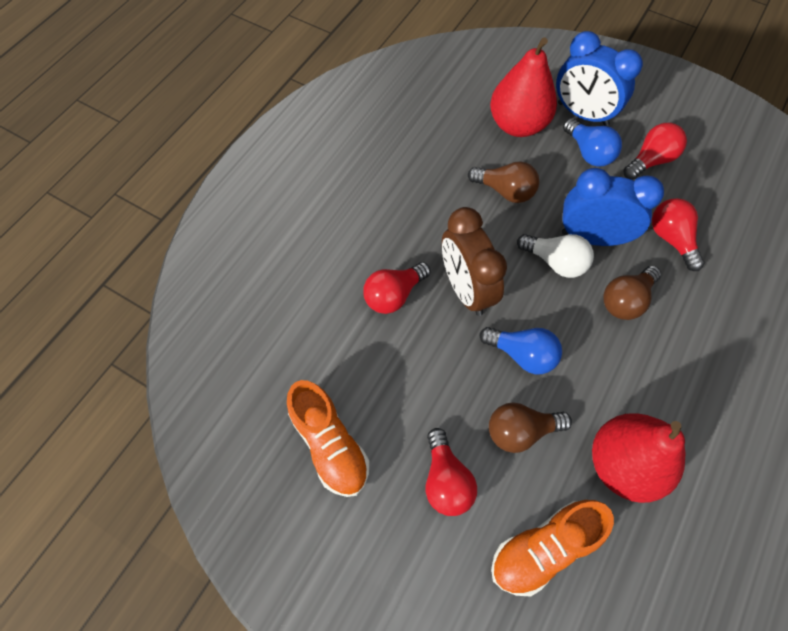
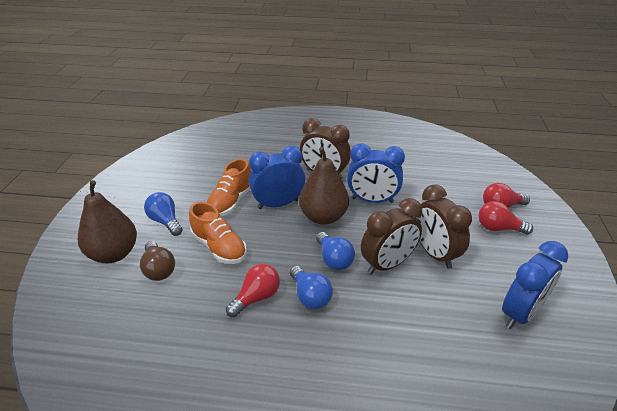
blue clock: [556,31,643,126] [562,168,664,246] = 2 -> [249,146,305,209] [347,143,405,203] [502,241,568,329] = 3
blue light bulb: [480,327,562,374] [563,118,622,167] = 2 -> [144,192,183,236] [290,266,333,309] [316,232,355,270] = 3
brown clock: [442,207,507,316] = 1 -> [300,118,351,179] [361,198,422,274] [416,185,472,269] = 3
brown light bulb: [468,161,539,203] [489,403,572,453] [603,266,661,320] = 3 -> [140,241,175,281] = 1
brown pear: none = 0 -> [78,180,137,263] [299,147,349,225] = 2
red light bulb: [363,262,431,314] [426,428,477,516] [623,123,687,180] [652,198,704,271] = 4 -> [226,264,280,317] [478,201,533,234] [483,183,530,208] = 3
red pear: [490,37,557,137] [592,413,685,503] = 2 -> none = 0
white light bulb: [517,234,594,278] = 1 -> none = 0

